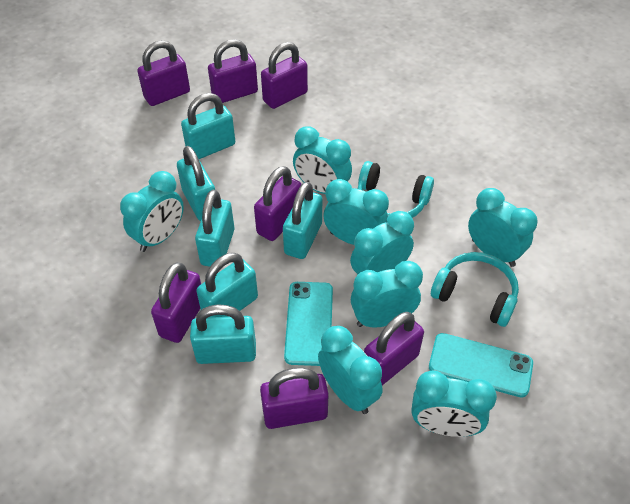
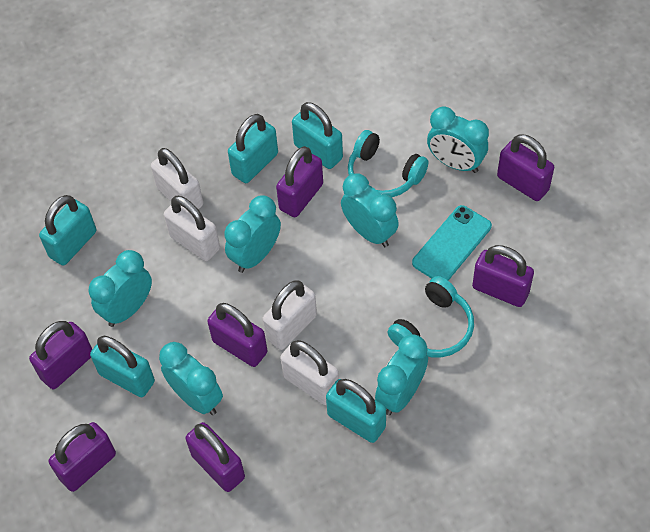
turquoise clock: [120,171,184,252] [293,126,352,194] [318,326,383,414] [324,179,389,245] [350,211,414,274] [351,261,423,328] [411,371,497,437] [468,188,538,267] = 8 -> [89,250,152,327] [159,342,223,415] [225,195,281,273] [341,173,399,247] [375,334,428,415] [427,106,489,173] = 6
turquoise padlock: [177,146,215,221] [181,93,235,159] [190,305,256,364] [195,190,234,266] [196,253,258,317] [283,182,322,259] = 6 -> [39,195,96,266] [90,336,155,397] [228,114,278,183] [292,102,343,169] [326,379,386,443] = 5
turquoise phone: [284,282,333,366] [429,333,533,398] = 2 -> [412,205,492,281] = 1
white padlock: none = 0 -> [151,148,203,209] [164,196,220,261] [263,280,317,350] [280,340,339,405] = 4

